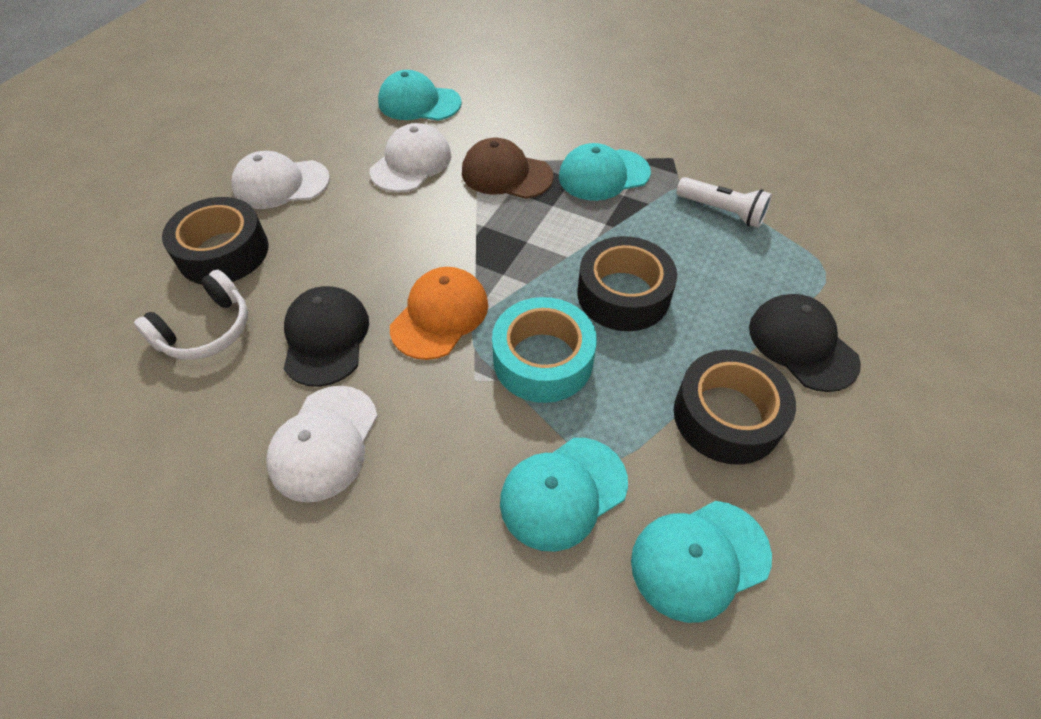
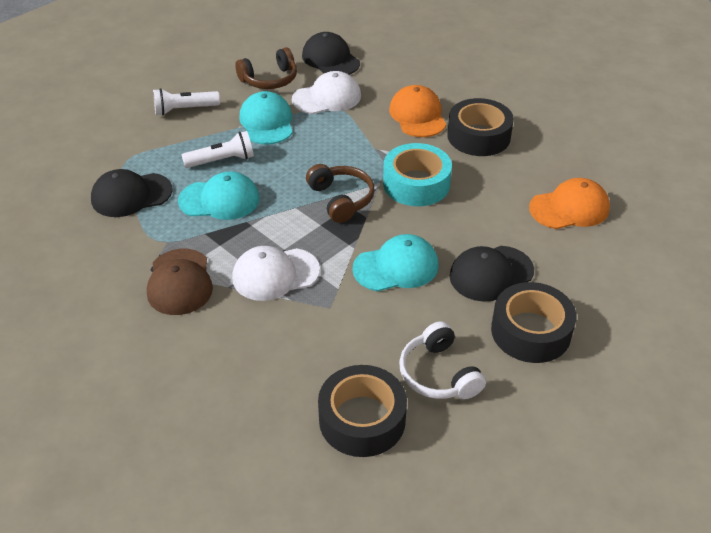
black cap: [284,286,369,387] [749,294,861,392] = 2 -> [91,169,173,217] [302,32,360,75] [449,246,534,302] = 3
brown headphones: none = 0 -> [235,47,297,89] [306,164,375,223] = 2
orange cap: [390,267,488,360] = 1 -> [389,85,446,137] [529,178,610,229] = 2
turquoise cap: [378,70,462,121] [500,438,628,552] [559,143,651,201] [631,501,772,623] = 4 -> [178,171,260,220] [239,91,293,145] [352,234,439,291] = 3
white cap: [231,151,330,209] [266,386,378,503] [370,123,451,192] = 3 -> [232,246,320,301] [292,71,361,114] = 2
white flashlight: [676,177,772,228] = 1 -> [153,88,220,115] [182,131,254,168] = 2

